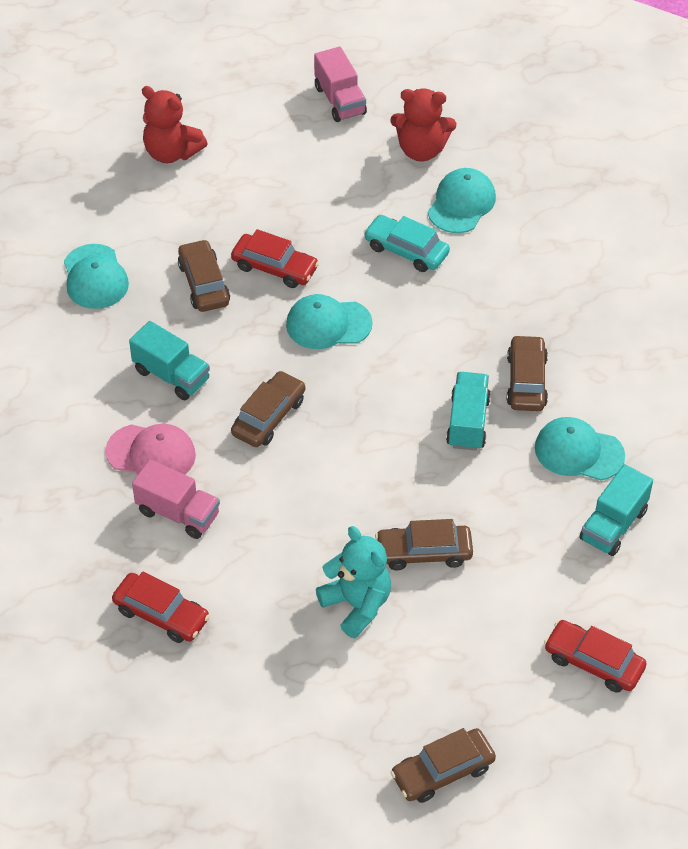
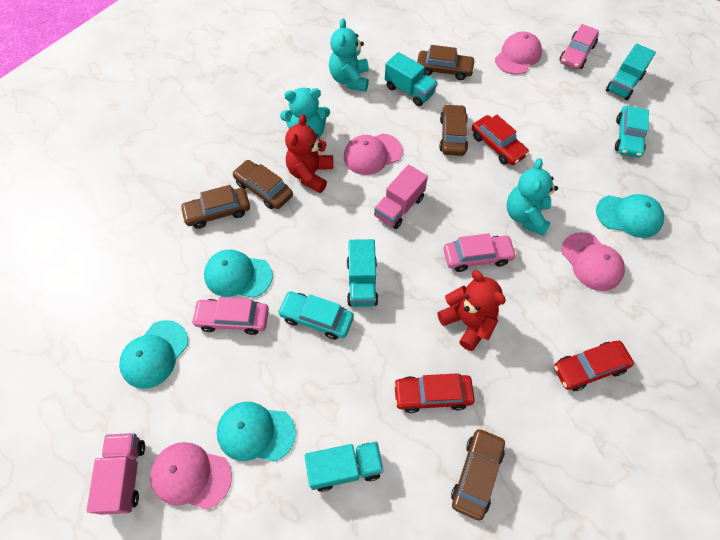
pink cap: [105,424,196,475] = 1 -> [150,442,232,510] [344,133,403,175] [495,32,542,75] [561,232,625,291] = 4
pink car: none = 0 -> [191,297,269,335] [443,233,517,272] [560,24,599,69] = 3
turquoise car: [364,215,450,272] = 1 -> [278,291,354,340] [615,106,649,158] = 2
turquoise teddy bear: [316,526,391,639] = 1 -> [280,88,330,138] [329,18,369,92] [507,158,558,236] = 3
turquoise truck: [129,321,210,400] [446,372,491,451] [580,464,653,556] = 3 -> [305,442,384,492] [347,239,378,307] [385,52,438,106] [606,44,656,100] = 4

